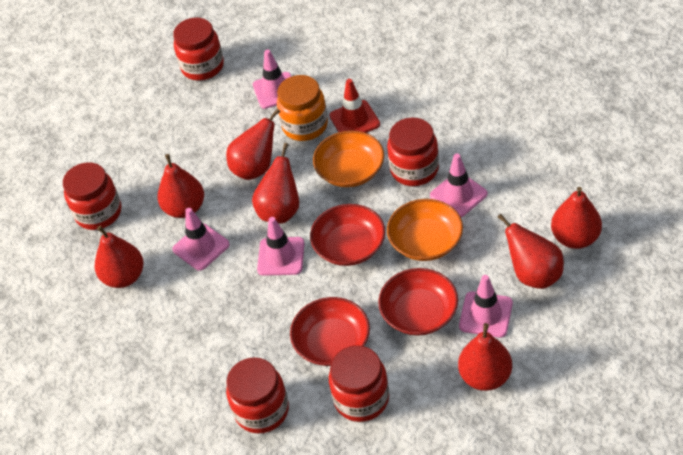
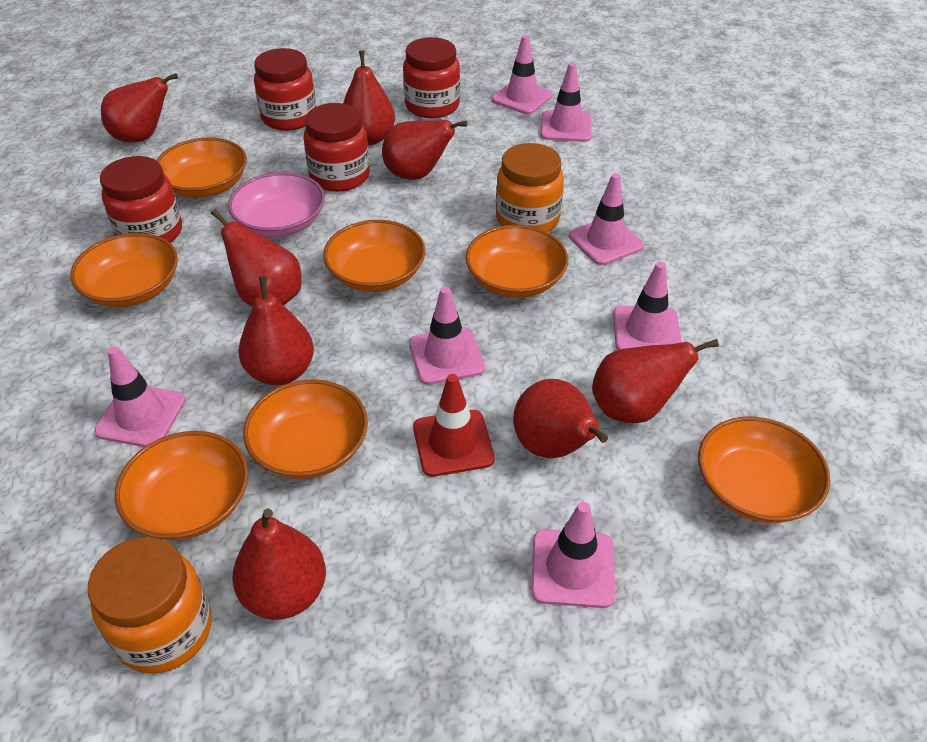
orange bowl: [313,131,384,187] [387,199,463,261] = 2 -> [70,233,178,307] [115,431,248,540] [156,137,247,198] [243,379,368,479] [323,220,426,292] [465,225,568,298] [698,417,831,523] = 7
orange jar: [277,75,328,141] = 1 -> [88,537,212,674] [496,143,564,232] = 2
pink bowl: none = 0 -> [228,172,325,237] = 1
pink traffic cone: [172,208,230,271] [253,50,292,109] [257,217,305,276] [430,154,487,217] [459,275,513,338] = 5 -> [94,347,186,447] [409,286,485,385] [492,35,553,114] [531,502,615,608] [541,63,592,142] [569,173,644,265] [613,262,682,350] = 7
red bowl: [290,297,370,366] [310,204,385,266] [378,268,458,336] = 3 -> none = 0
red jar: [63,162,121,230] [173,18,224,80] [226,357,289,434] [329,345,389,422] [387,118,439,186] = 5 -> [100,156,182,243] [254,48,316,131] [303,103,370,192] [403,37,460,118] = 4
red pear: [95,226,144,288] [157,154,204,218] [226,108,280,180] [252,143,299,224] [458,323,512,391] [498,214,564,289] [551,187,602,249] = 7 -> [101,73,178,142] [211,209,301,306] [232,509,326,620] [238,276,314,385] [343,51,395,145] [382,120,467,180] [513,379,608,458] [592,339,719,423] = 8

